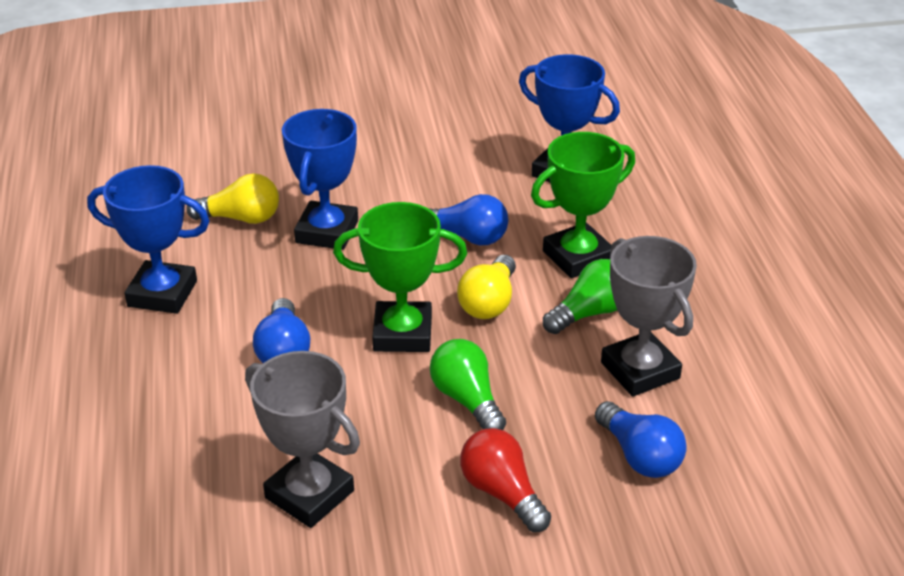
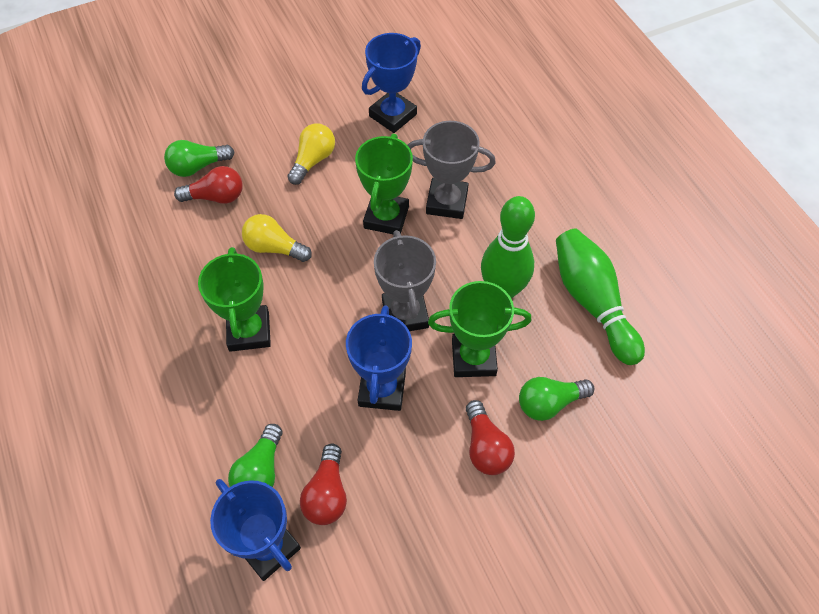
blue light bulb: [253,298,310,363] [429,194,508,245] [595,401,687,478] = 3 -> none = 0
green bowling pin: none = 0 -> [481,196,535,299] [556,229,645,365] = 2
green light bulb: [430,339,506,430] [543,259,617,334] = 2 -> [164,140,235,177] [228,424,282,487] [519,377,594,421] = 3
green trophy: [333,202,467,352] [531,132,635,278] = 2 -> [198,247,271,352] [355,134,413,234] [428,281,532,377] = 3
red light bulb: [460,428,551,532] = 1 -> [174,166,242,204] [300,444,347,525] [466,400,515,475] = 3

